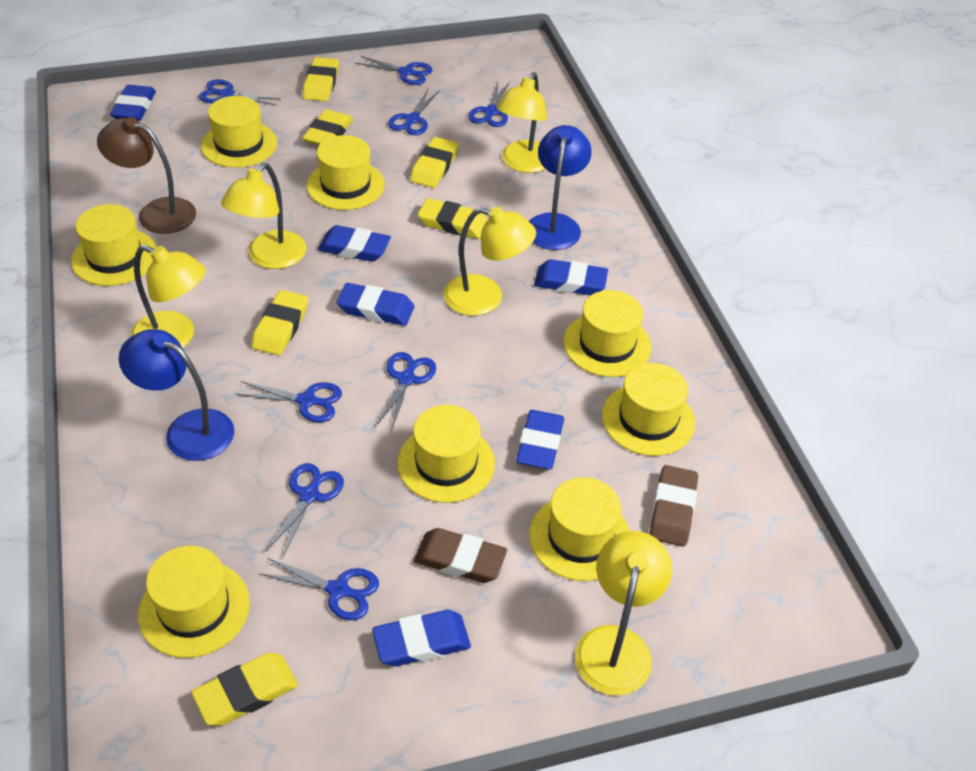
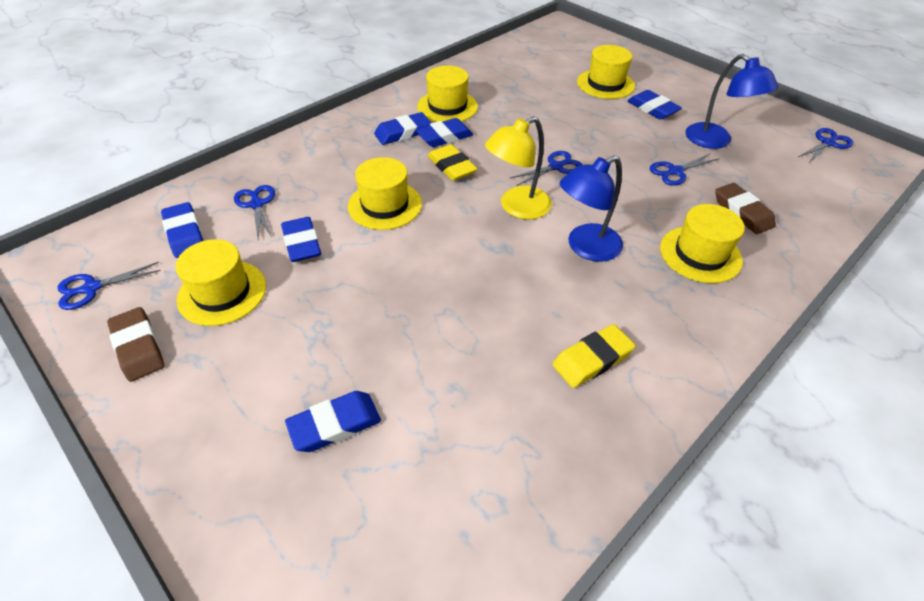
blue scissors: [199,79,281,106] [236,381,342,422] [259,558,379,620] [266,463,344,558] [355,56,432,85] [375,352,436,431] [388,89,440,135] [468,82,510,127] = 8 -> [57,262,161,310] [234,185,275,238] [510,151,582,186] [650,153,720,186] [798,128,853,163] = 5
brown lamp: [97,117,196,234] = 1 -> none = 0
yellow eraser: [191,653,298,726] [251,290,308,355] [302,109,353,146] [303,57,339,101] [410,137,458,188] [418,198,487,239] = 6 -> [428,144,477,181] [552,324,635,388] = 2
yellow hat: [71,204,157,286] [138,546,250,658] [201,96,277,168] [307,135,385,210] [397,405,495,503] [529,477,630,581] [563,290,651,377] [602,363,695,456] = 8 -> [175,239,266,326] [348,157,422,230] [417,66,478,122] [577,45,635,99] [660,204,745,283] = 5
yellow lamp: [131,245,206,348] [221,163,306,269] [443,207,536,316] [497,72,547,173] [575,531,672,695] = 5 -> [485,116,552,219] = 1

